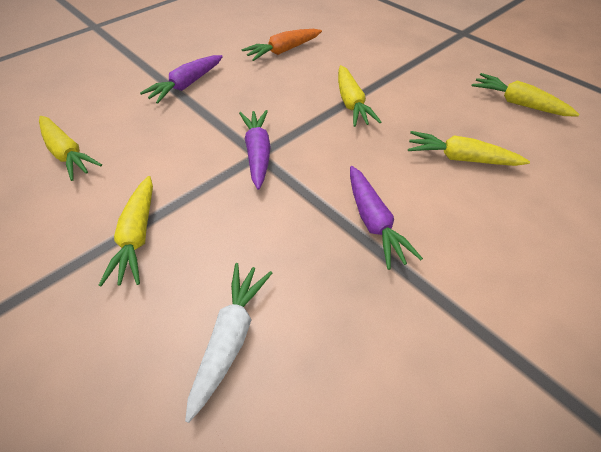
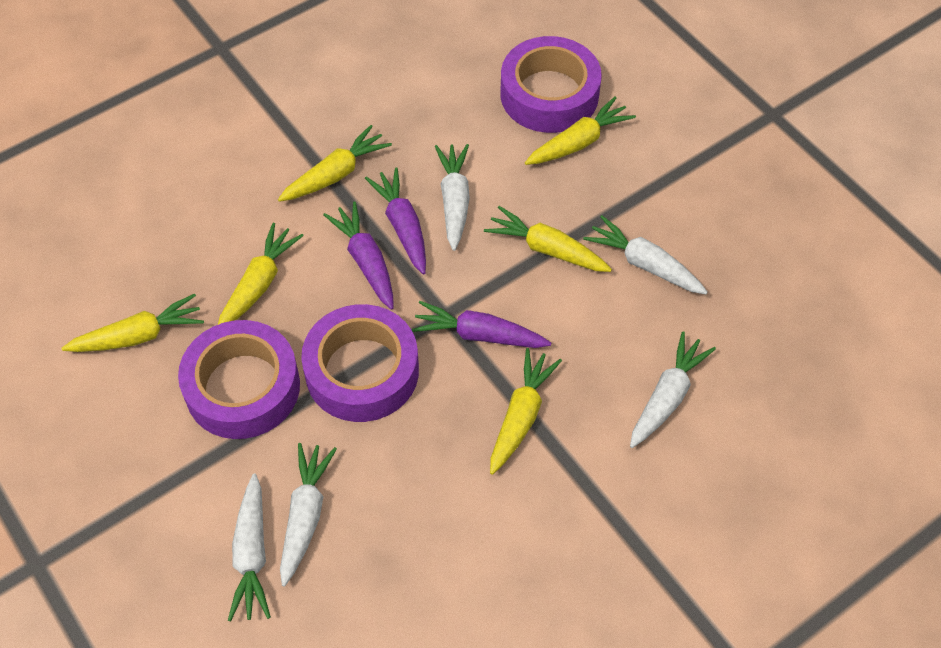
orange carrot: [242,29,322,61] = 1 -> none = 0
purple tape: none = 0 -> [178,320,300,439] [301,304,419,422] [500,36,602,133] = 3
white carrot: [185,263,272,423] = 1 -> [228,473,271,622] [280,443,337,587] [435,144,470,251] [583,215,708,294] [630,331,716,448] = 5
yellow carrot: [39,116,102,181] [99,176,153,286] [338,65,381,127] [408,131,530,166] [472,73,580,116] = 5 -> [62,294,204,352] [218,223,304,325] [278,125,392,202] [484,206,612,272] [490,348,562,475] [525,97,636,165] = 6

